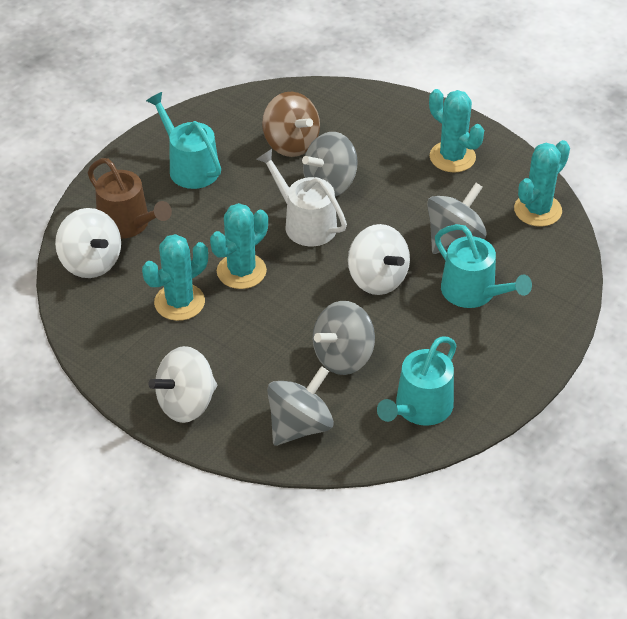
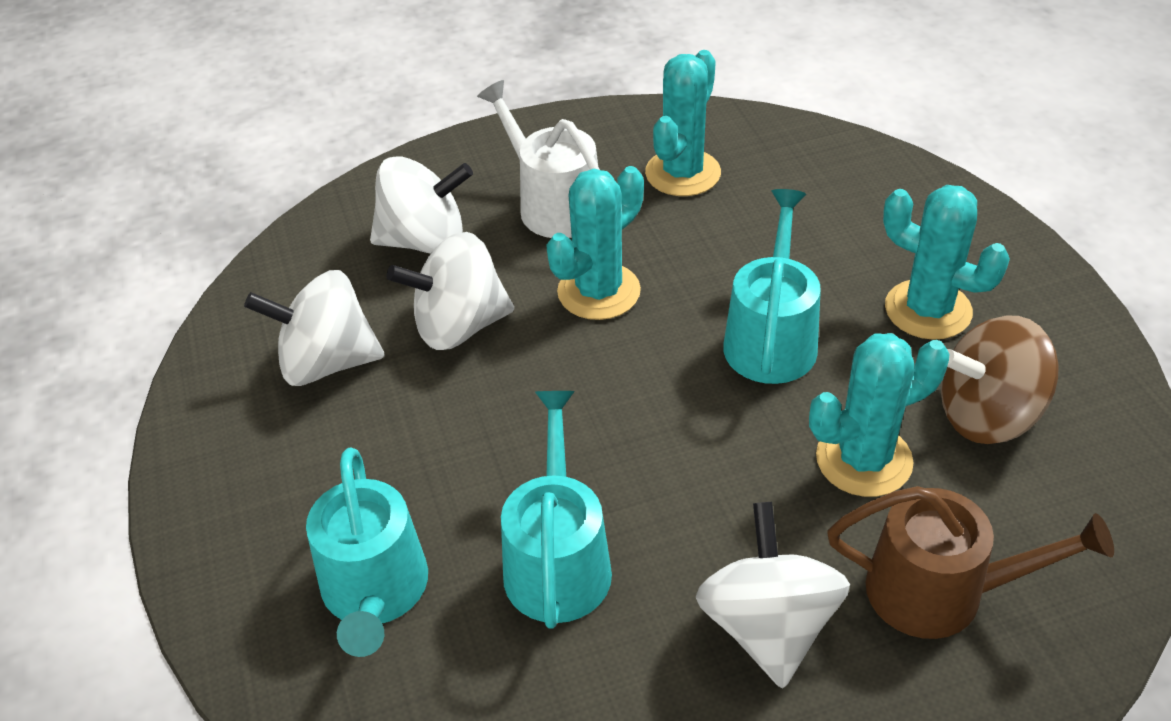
grey spinning top: [267,366,334,446] [302,132,358,197] [313,301,375,375] [427,183,487,254] = 4 -> none = 0
white spinning top: [55,208,121,278] [148,346,217,423] [348,224,410,295] = 3 -> [244,270,385,386] [370,156,473,254] [387,232,514,350] [696,502,850,688] = 4

